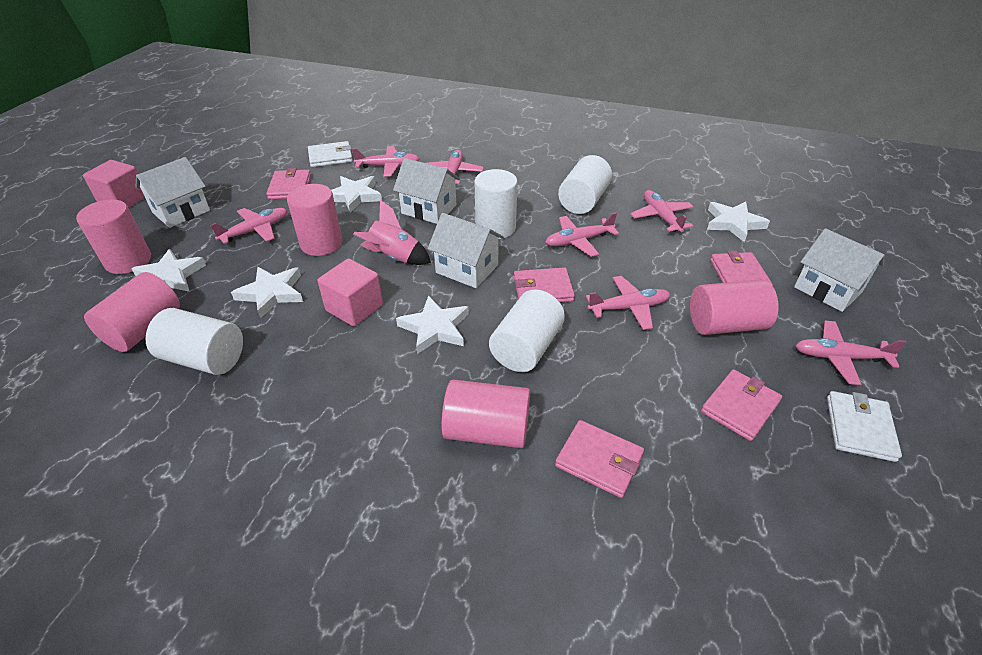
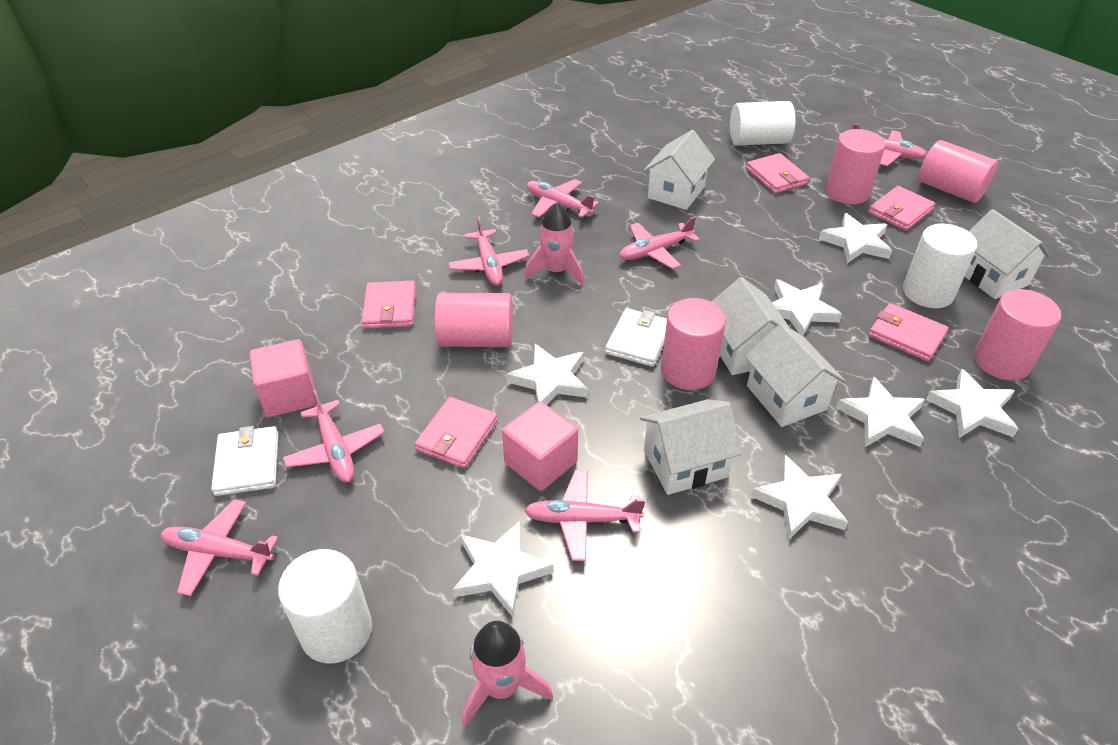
pink rocket: [354,200,431,265] = 1 -> [462,621,553,727] [524,202,584,286] = 2
white cylinder: [146,308,243,375] [475,169,518,239] [489,290,565,372] [558,155,612,214] = 4 -> [278,549,372,664] [730,101,796,146] [903,224,977,308] = 3
white house: [136,157,210,228] [393,158,460,224] [428,213,504,288] [794,228,885,312] = 4 -> [640,399,742,495] [644,130,715,210] [711,277,790,375] [745,323,846,427] [964,209,1051,299] = 5
white star: [132,249,206,292] [231,267,303,318] [331,176,382,213] [396,295,469,354] [707,201,770,242] = 5 -> [453,521,554,617] [506,344,588,405] [751,455,848,540] [772,279,842,336] [819,213,892,263] [836,377,925,447] [926,369,1018,438] = 7

